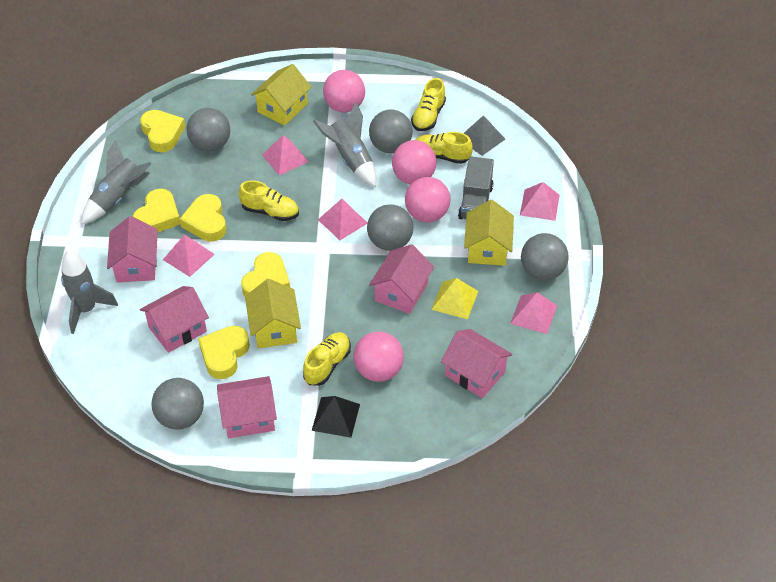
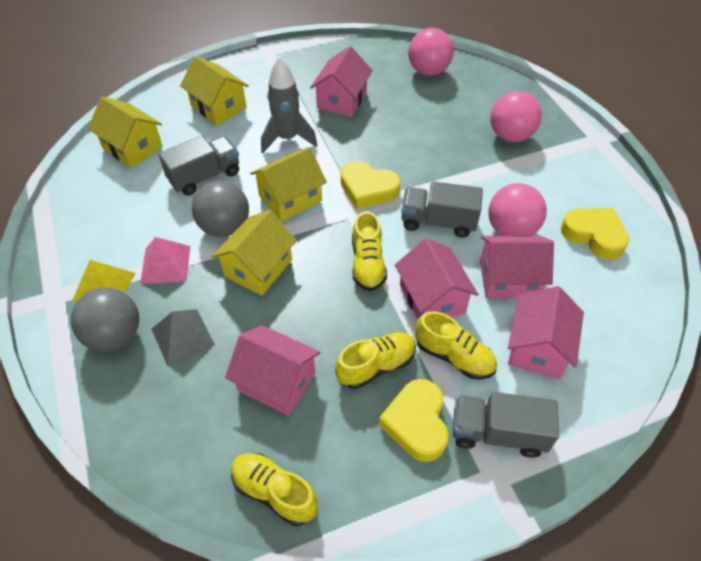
black pyramid: [312,396,360,438] = 1 -> none = 0
grey ball: [151,378,204,430] [187,108,230,152] [367,204,413,251] [369,110,412,153] [521,233,569,280] = 5 -> [71,287,139,352] [192,181,249,237] = 2
grey rocket: [61,249,118,334] [81,139,152,225] [313,102,376,187] = 3 -> [261,56,318,153] = 1
grey truck: [458,156,494,219] = 1 -> [158,135,239,196] [401,181,483,238] [453,392,559,458] = 3
pink ball: [323,70,365,113] [353,331,404,382] [392,140,436,184] [405,177,450,222] = 4 -> [408,28,454,76] [488,183,547,236] [491,91,542,142] = 3
pink pyramid: [163,234,215,277] [262,135,309,175] [318,199,367,240] [510,292,557,334] [520,182,560,221] = 5 -> [140,237,190,284] = 1
yellow heart: [132,189,180,233] [140,110,185,152] [180,194,226,242] [198,326,250,379] [241,252,290,296] = 5 -> [341,161,400,209] [379,379,449,462] [561,208,629,260] = 3
yellow house: [245,279,301,349] [251,64,311,126] [464,200,514,266] = 3 -> [88,96,162,168] [180,56,249,125] [212,210,297,296] [250,147,327,222] = 4

